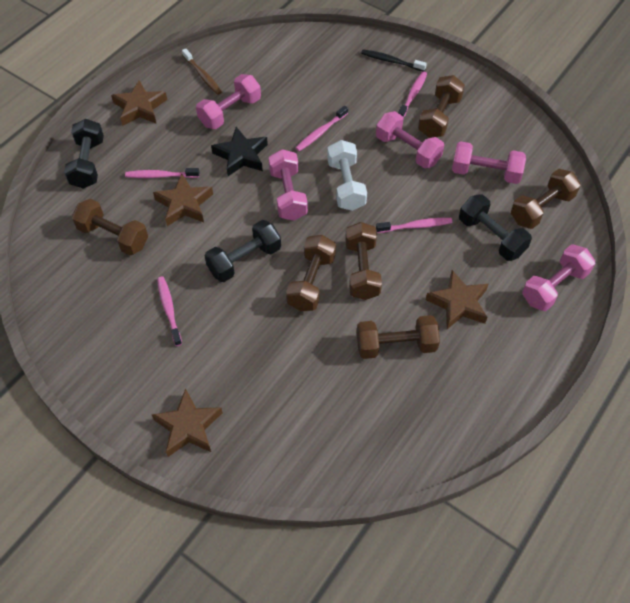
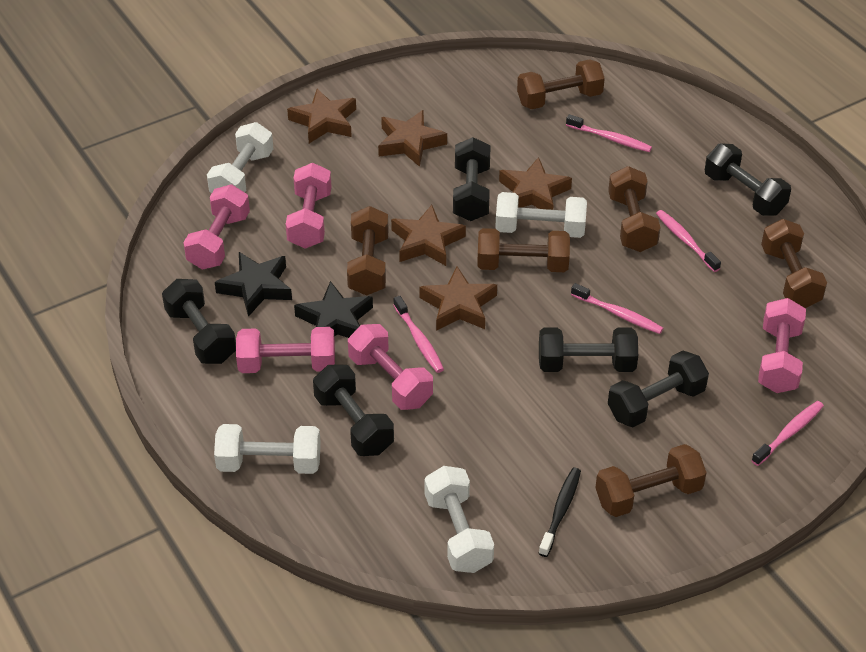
black dumbbell: [64,119,104,189] [205,220,281,282] [459,194,532,261] = 3 -> [162,279,236,364] [313,365,394,456] [453,137,490,221] [539,327,638,372] [608,351,709,427] [705,143,791,216] = 6
black star: [211,127,268,176] = 1 -> [215,252,292,317] [294,281,373,338] = 2
brown star: [111,80,167,126] [152,389,222,457] [153,174,213,226] [426,270,488,329] = 4 -> [287,89,356,143] [378,110,447,167] [391,205,466,266] [419,267,497,331] [499,157,572,210] = 5
brown toothbrush: [182,48,222,95] = 1 -> none = 0
white dumbbell: [327,140,367,211] = 1 -> [207,122,273,193] [214,424,321,474] [425,466,494,573] [495,192,587,238] = 4

